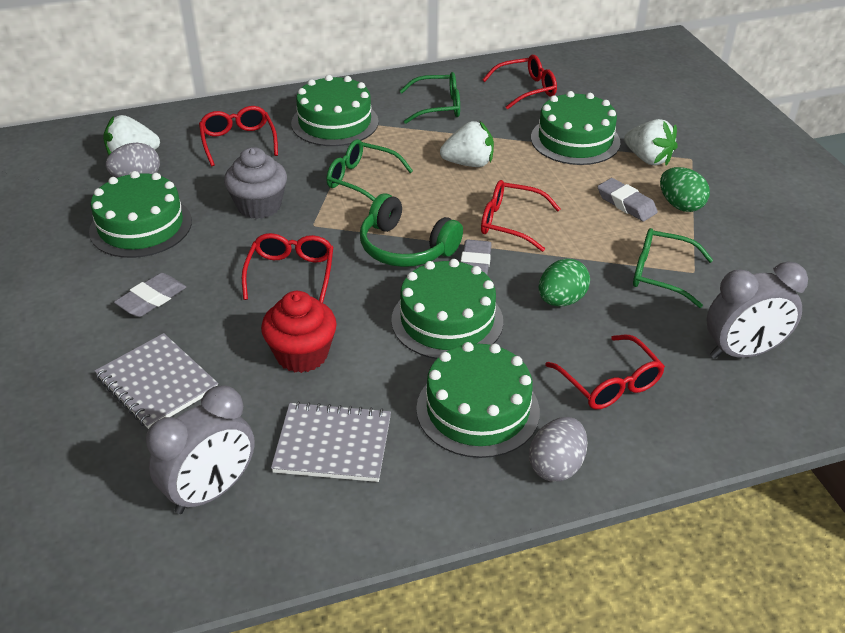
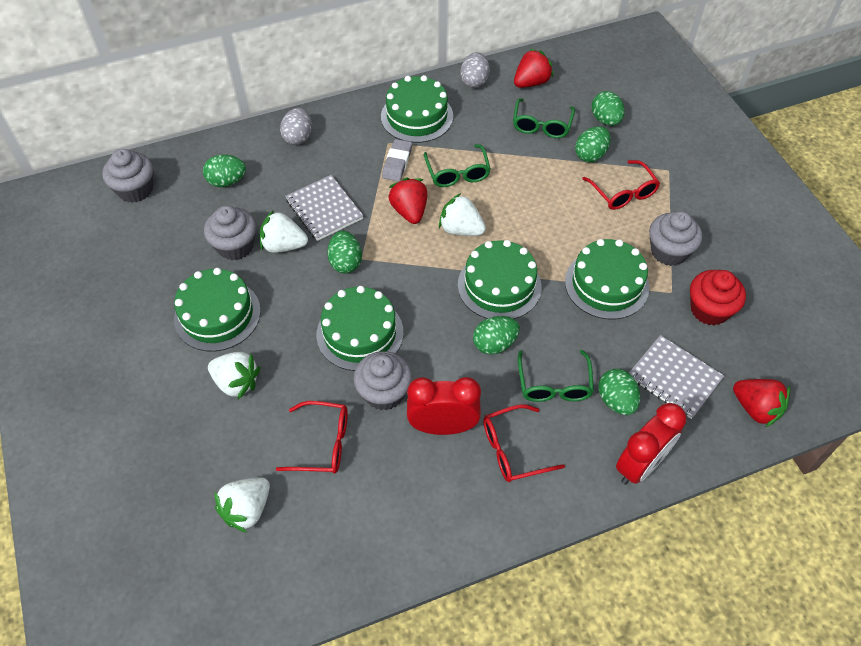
green egg: [539,259,590,306] [660,167,710,212] = 2 -> [203,155,246,187] [327,231,362,273] [473,316,520,355] [575,126,611,162] [592,91,625,126] [598,369,640,415] = 6
green headphones: [360,193,463,267] = 1 -> none = 0
grey clock: [146,385,255,514] [706,261,808,359] = 2 -> none = 0
grey cupcake: [224,147,287,219] = 1 -> [102,149,153,203] [204,206,256,260] [353,351,412,410] [649,211,702,266] = 4
grey eraser: [114,273,186,317] [461,240,492,275] [597,178,658,221] = 3 -> [382,139,412,182] = 1
red clock: none = 0 -> [407,377,481,435] [616,403,686,485] = 2
red glasses: [199,106,278,166] [242,233,333,303] [481,180,560,252] [482,55,557,110] [545,335,665,410] = 5 -> [276,401,348,474] [483,405,565,482] [582,160,660,210] = 3
red strawberry: none = 0 -> [388,178,427,224] [514,49,553,88] [733,379,790,427] = 3
white strawberry: [103,115,160,155] [440,121,494,167] [624,119,678,166] = 3 -> [208,352,260,399] [215,477,270,533] [260,211,308,253] [439,193,486,236] = 4

